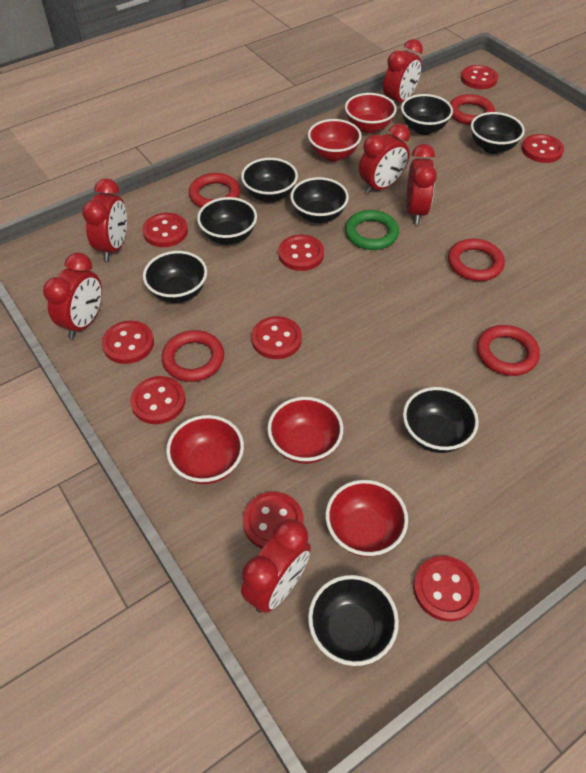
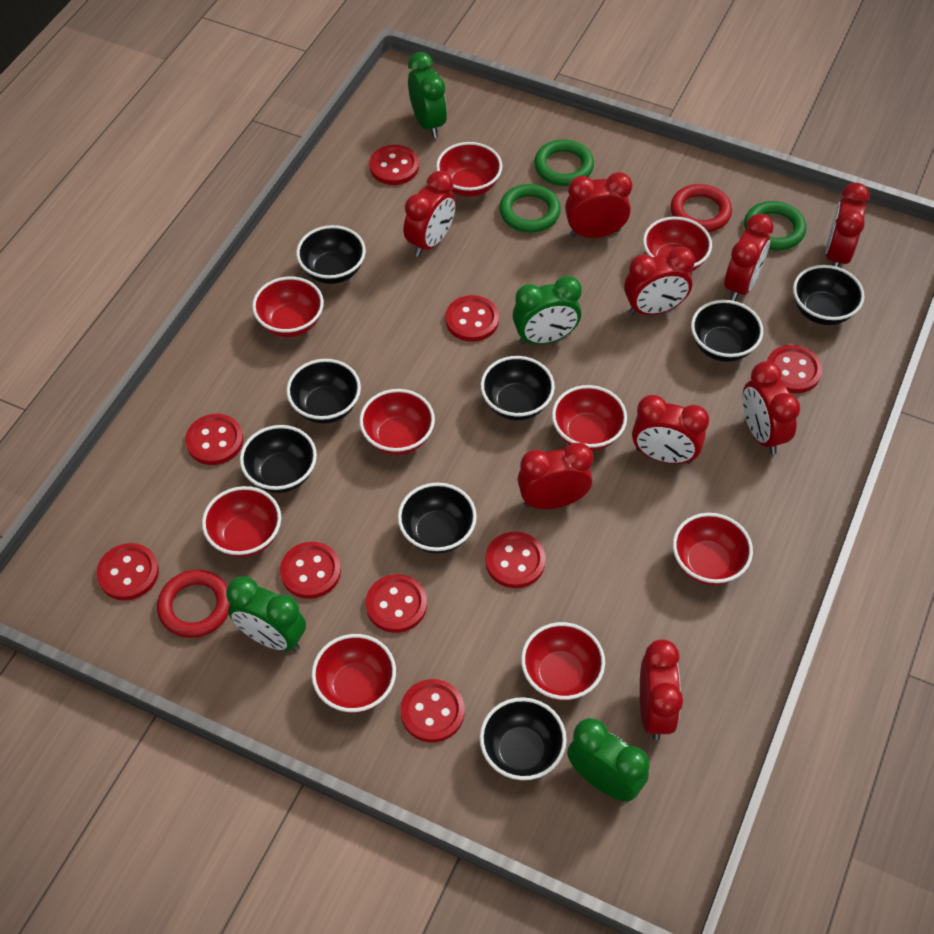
green clock: none = 0 -> [226,576,306,651] [408,52,447,138] [513,276,582,345] [567,718,650,802] = 4
green ring: [345,210,399,250] = 1 -> [499,184,561,233] [534,139,594,186] [744,201,806,250] = 3
red bowl: [166,415,244,484] [267,397,343,464] [308,119,362,161] [326,480,408,557] [345,93,397,133] = 5 -> [202,486,281,557] [252,277,324,337] [312,634,396,713] [359,389,435,455] [436,142,502,197] [521,622,605,701] [552,385,627,451] [643,217,712,272] [673,513,753,585] = 9
red clock: [43,252,102,339] [82,178,127,261] [241,519,311,613] [359,123,410,194] [383,39,423,103] [406,144,437,224] = 6 -> [403,171,456,257] [518,443,593,509] [565,172,632,238] [624,247,695,315] [632,395,709,464] [640,639,683,740] [724,214,774,301] [743,361,800,455] [825,183,870,267] = 9
red ring: [161,330,224,382] [189,173,240,208] [448,239,505,281] [450,94,495,125] [477,325,540,376] = 5 -> [157,570,230,638] [670,184,732,232] = 2

